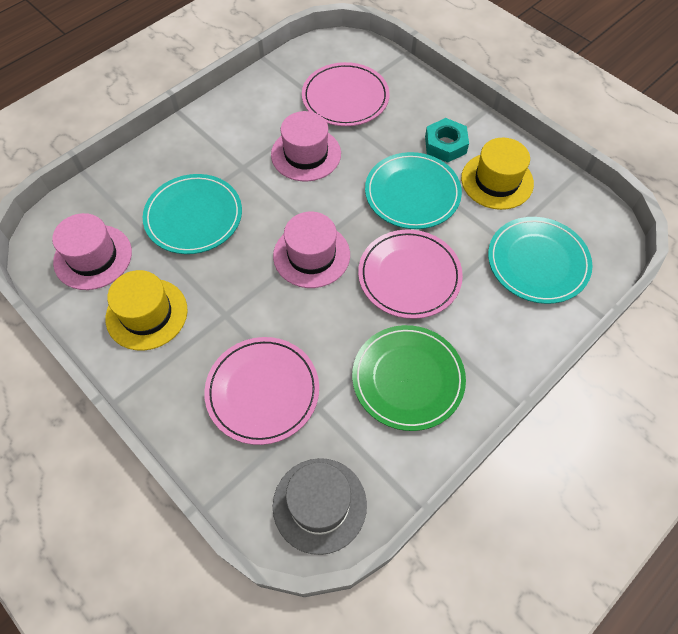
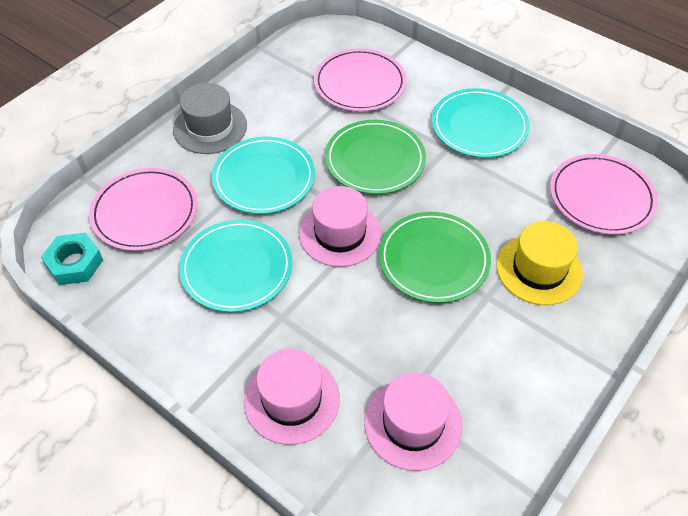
green plate: [352,325,466,431] = 1 -> [325,120,426,194] [379,212,491,303] = 2
yellow hat: [106,270,188,351] [461,138,534,210] = 2 -> [496,221,583,305] = 1

